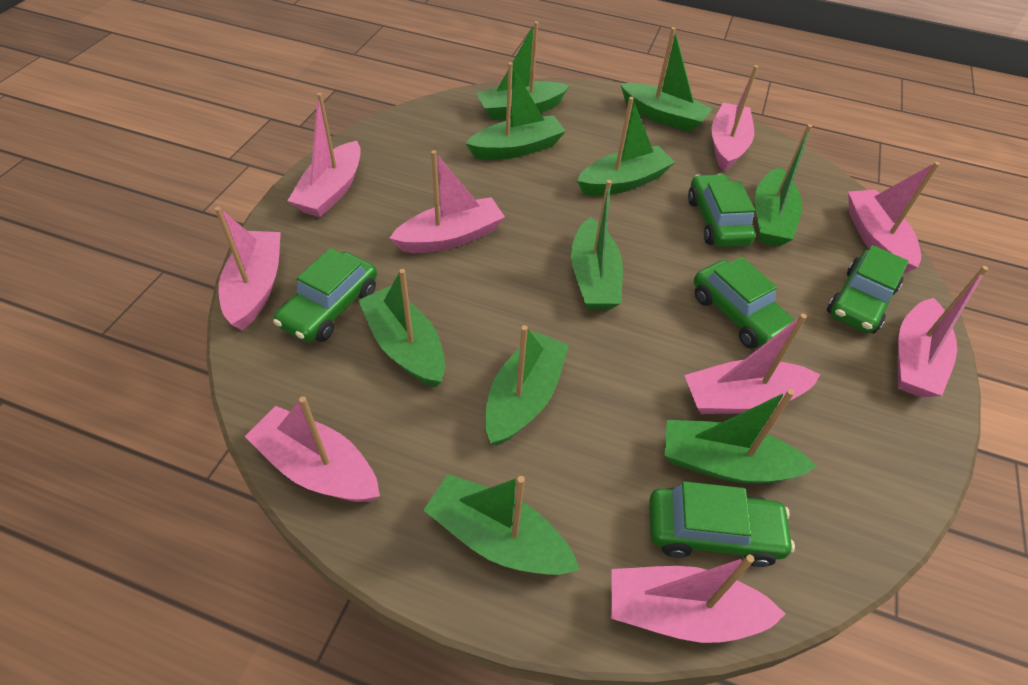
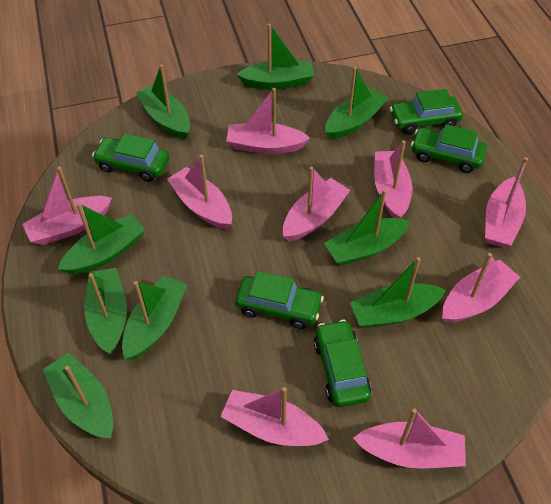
green boat: [358,269,445,387] [424,474,580,575] [465,62,566,160] [476,21,570,120] [485,325,569,446] [571,180,623,310] [577,97,675,196] [620,27,712,132] [665,389,817,484] [755,124,812,247] = 10 -> [43,353,114,439] [58,203,145,275] [84,268,127,354] [122,275,187,360] [136,65,190,139] [236,23,314,90] [324,189,410,266] [325,67,388,140] [350,257,446,328] = 9

